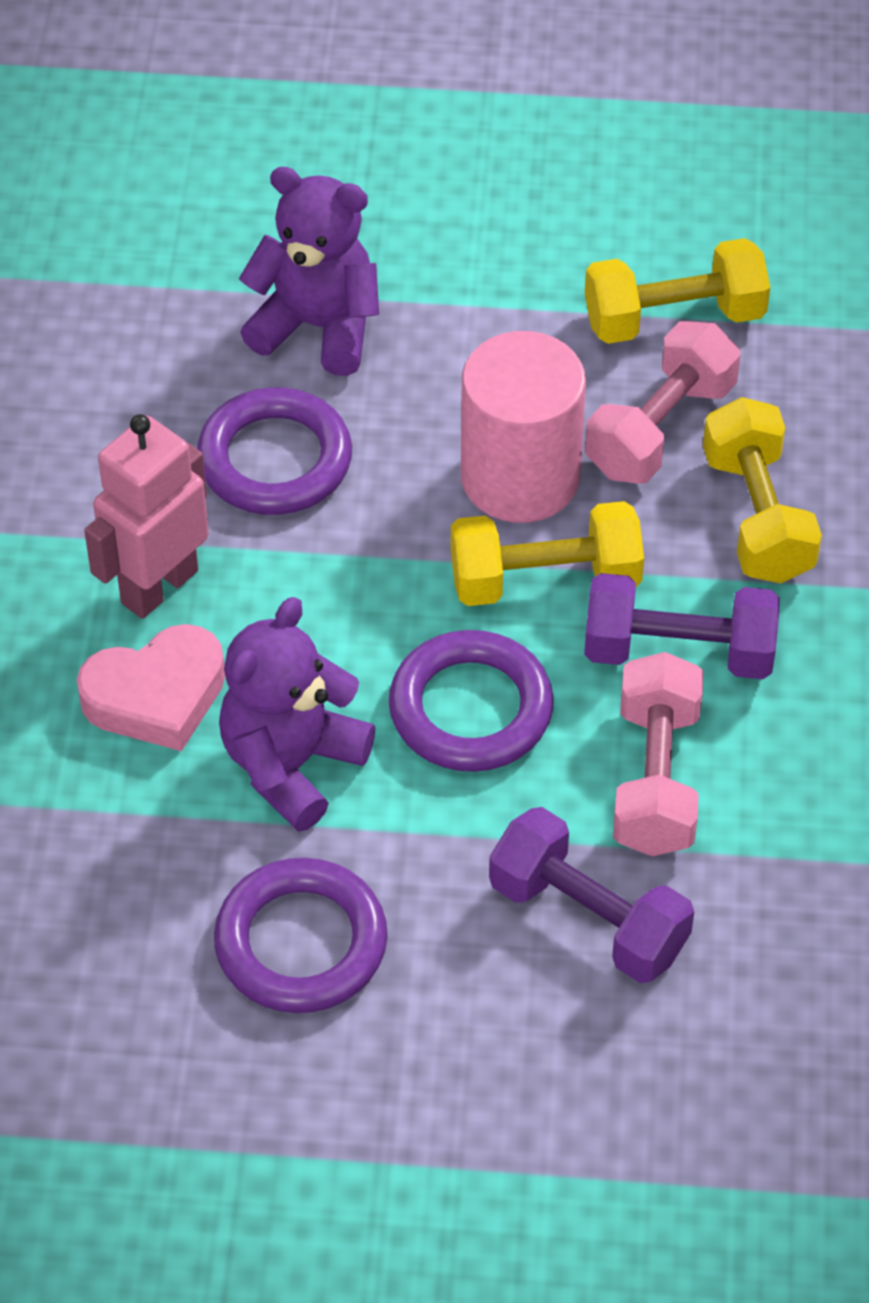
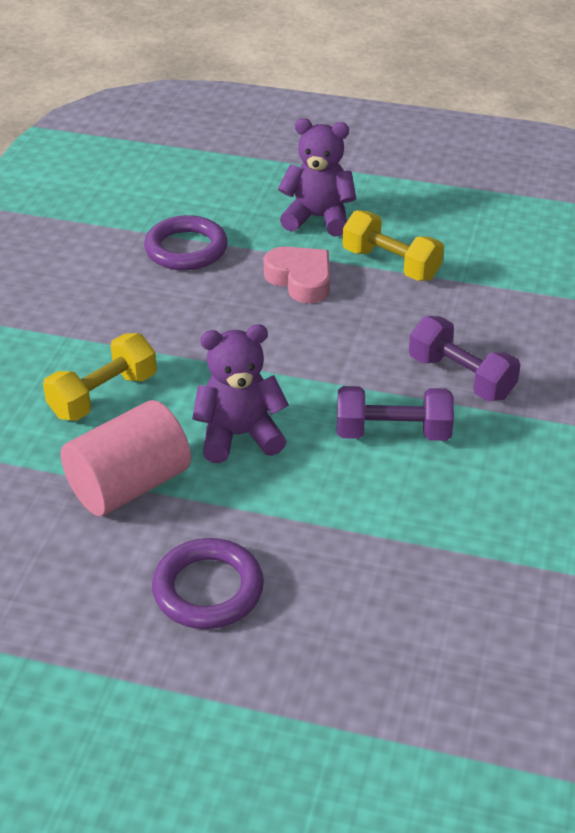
pink dumbbell: [585,321,741,484] [613,652,704,856] = 2 -> none = 0
pink robot: [84,414,209,619] = 1 -> none = 0
purple ring: [197,387,352,515] [214,857,388,1013] [389,630,554,772] = 3 -> [144,215,228,270] [152,538,264,629] = 2
yellow dumbbell: [451,501,644,606] [585,238,770,344] [703,397,822,583] = 3 -> [43,333,157,421] [343,210,444,281] = 2

